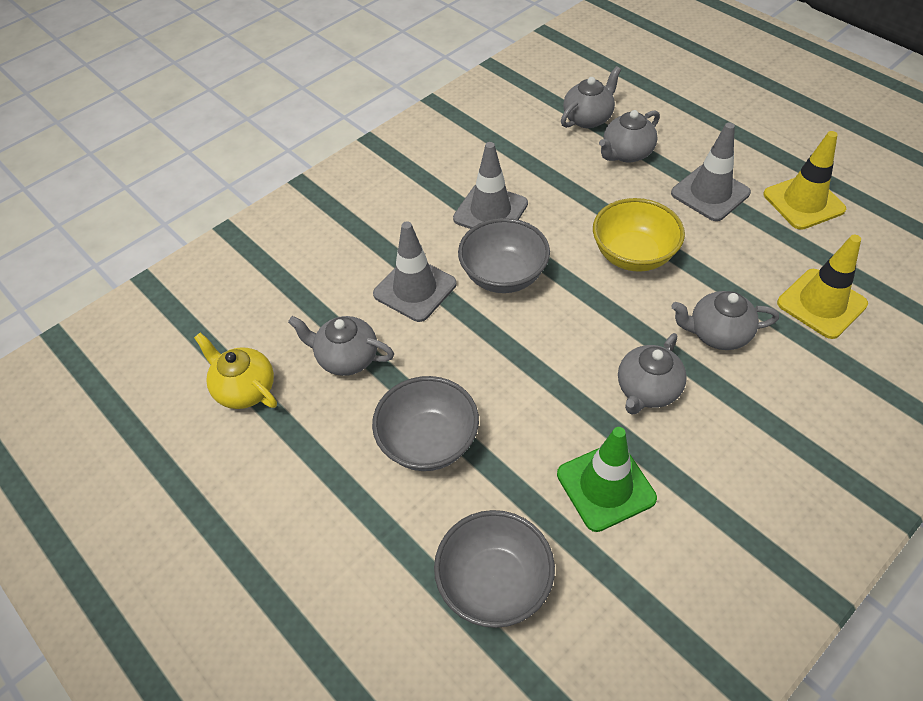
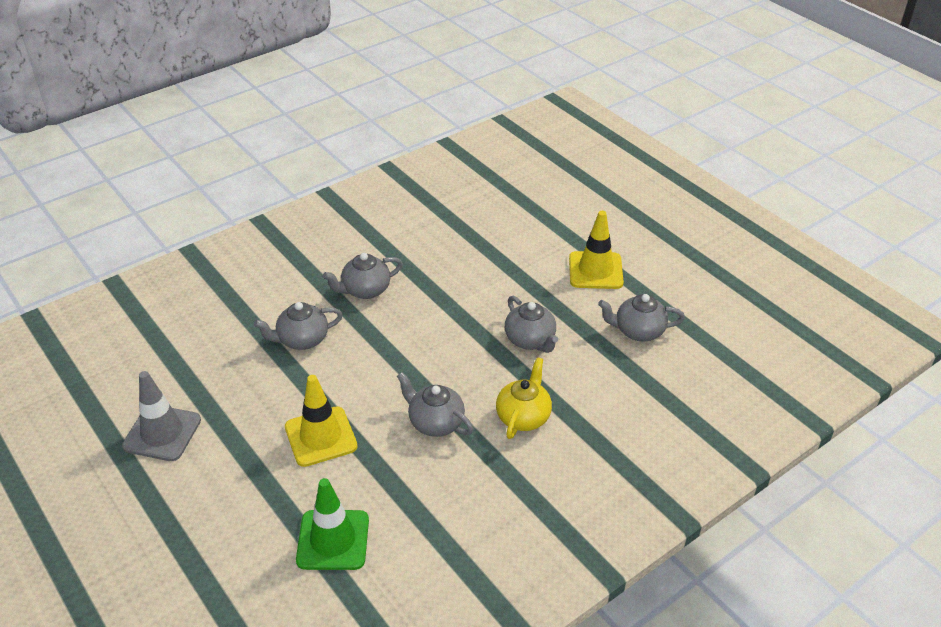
grey bowl: [372,376,479,471] [434,510,555,628] [458,218,550,293] = 3 -> none = 0
grey traffic cone: [373,221,457,322] [453,142,528,229] [671,122,751,221] = 3 -> [122,371,201,461] = 1
yellow bowl: [593,198,685,272] = 1 -> none = 0

